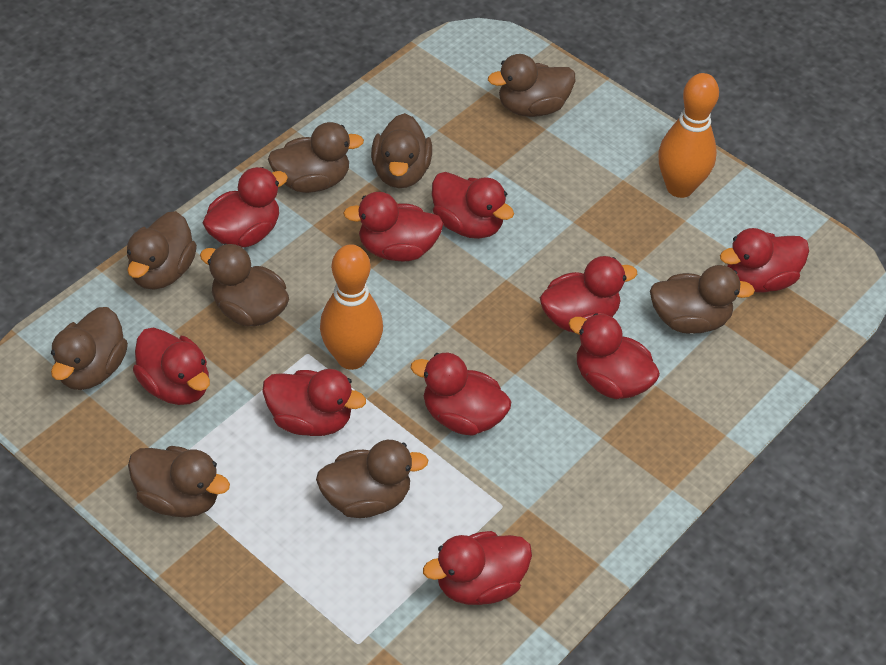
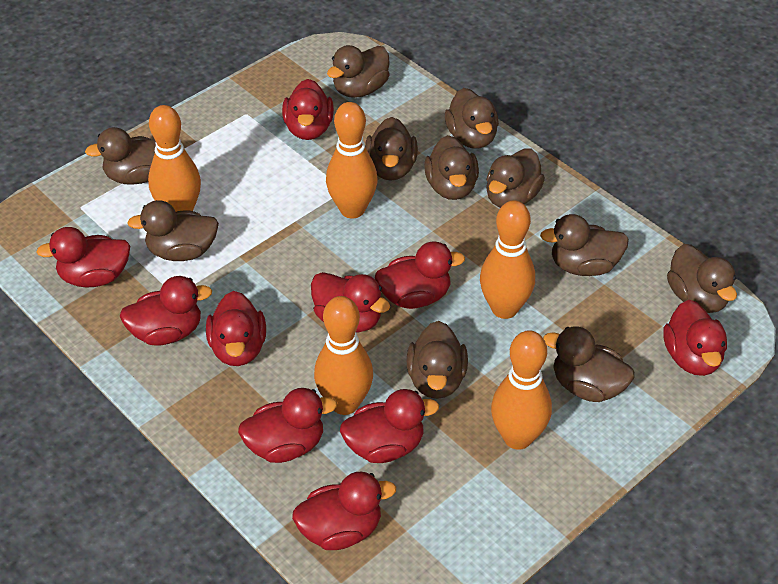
brown duck: [51,307,128,390] [127,211,197,290] [128,446,230,517] [200,244,289,326] [268,122,364,193] [316,440,428,518] [371,113,432,188] [488,54,575,117] [650,265,755,334] = 9 -> [85,127,156,185] [127,200,219,261] [327,45,390,98] [365,117,418,181] [406,321,468,399] [424,135,479,200] [445,88,499,149] [486,148,545,208] [540,214,629,276] [543,326,635,402] [667,244,737,313] = 11
orange bowling pin: [320,244,383,370] [658,73,719,198] = 2 -> [148,105,201,212] [314,296,373,415] [326,102,378,219] [480,200,535,319] [491,330,552,450] = 5

